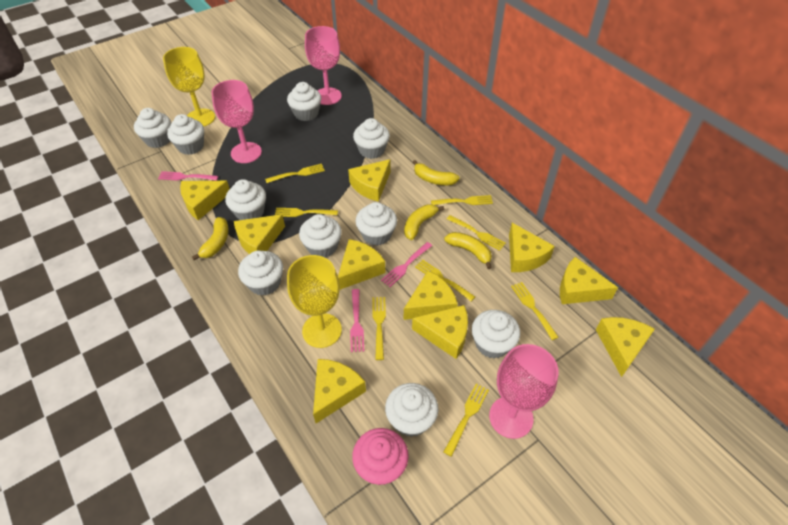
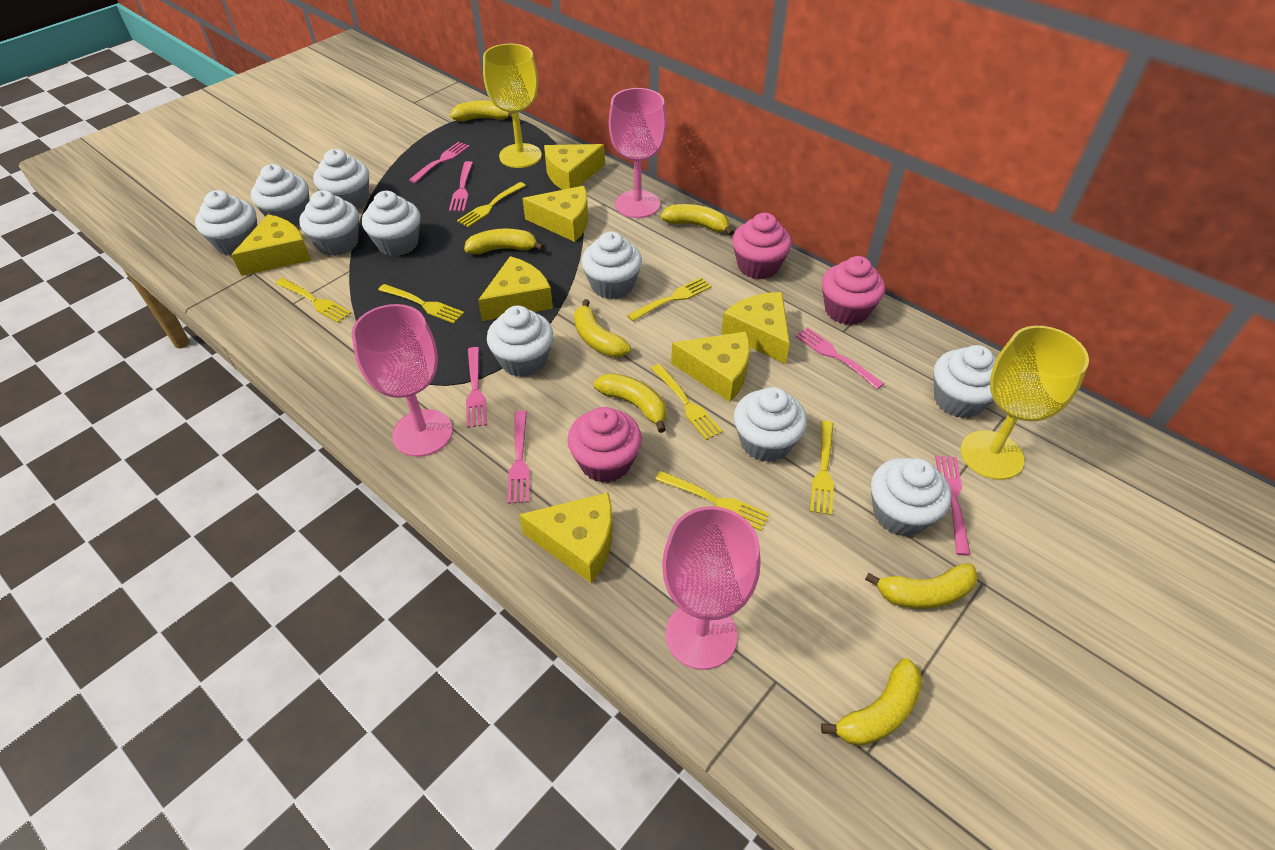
pink cupcake: [352,428,409,485] = 1 -> [567,407,642,483] [732,213,792,279] [822,256,885,325] = 3
pink fork: [158,171,218,181] [350,289,364,352] [381,242,432,287] = 3 -> [409,142,470,183] [449,161,473,211] [466,347,487,428] [507,410,530,504] [795,327,884,389] [935,455,970,556] = 6
yellow banana: [192,217,229,260] [404,204,444,240] [413,160,459,185] [444,232,492,269] = 4 -> [450,100,512,122] [464,229,544,254] [574,299,631,357] [594,373,667,433] [661,204,734,236] [821,658,923,746] [865,563,978,609] = 7
yellow cheese: [180,181,230,220] [234,214,285,254] [313,359,366,423] [338,239,385,290] [348,159,391,202] [404,271,458,320] [412,305,468,359] [509,223,555,272] [560,257,618,304] [596,317,655,377] = 10 -> [231,214,311,276] [478,256,553,321] [519,492,612,583] [522,186,588,242] [544,144,605,190] [671,331,750,402] [721,292,790,364] = 7
yellow fork: [265,164,325,183] [275,208,338,217] [373,297,386,360] [415,259,475,301] [431,195,493,205] [444,383,489,457] [447,215,506,251] [511,282,559,340] = 8 -> [275,278,351,323] [378,284,464,324] [457,182,526,227] [627,277,712,321] [651,364,723,440] [655,471,770,531] [810,421,834,515] = 7

